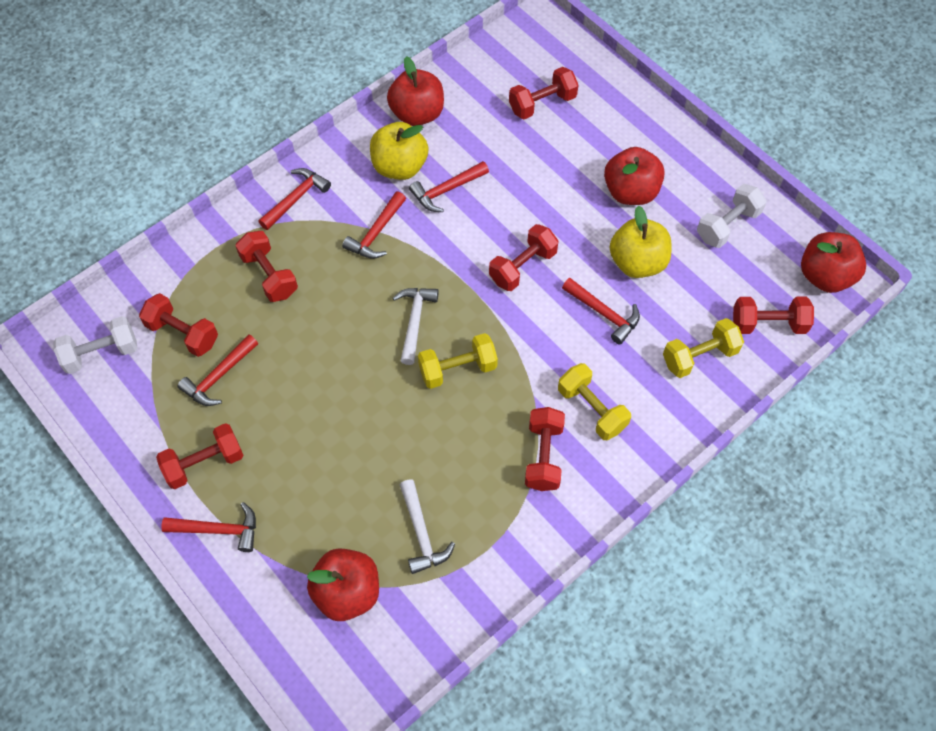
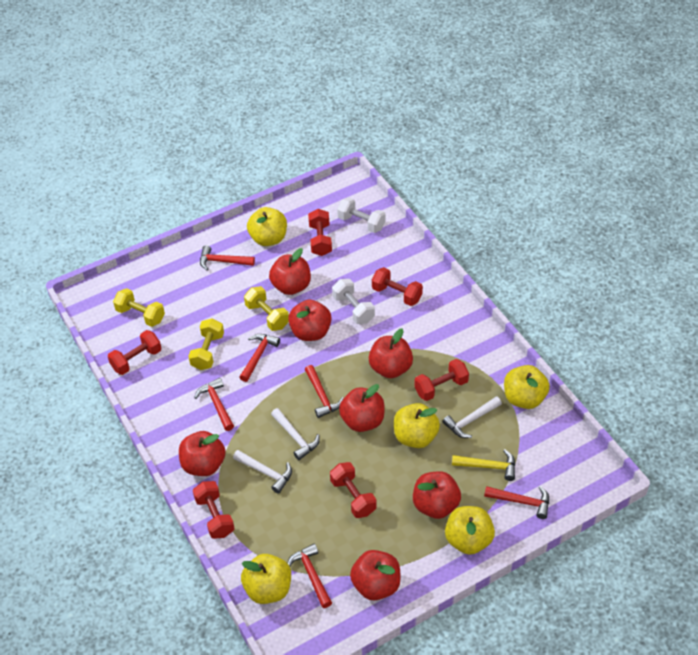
red apple: [307,548,379,621] [387,56,444,126] [604,147,665,205] [801,232,866,293] = 4 -> [179,431,226,476] [269,248,311,295] [288,300,332,341] [339,384,385,432] [350,550,401,600] [369,328,413,378] [413,471,461,519] = 7
red dumbbell: [139,293,218,357] [156,423,243,489] [235,231,298,302] [489,224,559,291] [509,67,578,119] [525,407,565,491] [733,297,814,334] = 7 -> [108,330,162,375] [193,481,235,539] [308,209,332,256] [330,462,377,518] [372,267,423,306] [414,359,469,401] = 6
white hammer: [393,288,439,365] [400,479,455,574] = 2 -> [233,450,292,494] [271,408,320,460] [442,396,502,438] = 3
yellow apple: [370,122,429,180] [609,206,671,278] = 2 -> [241,554,291,604] [247,207,287,246] [394,403,440,448] [445,506,495,555] [504,365,550,409] = 5
yellow hammer: none = 0 -> [452,449,515,481] = 1

